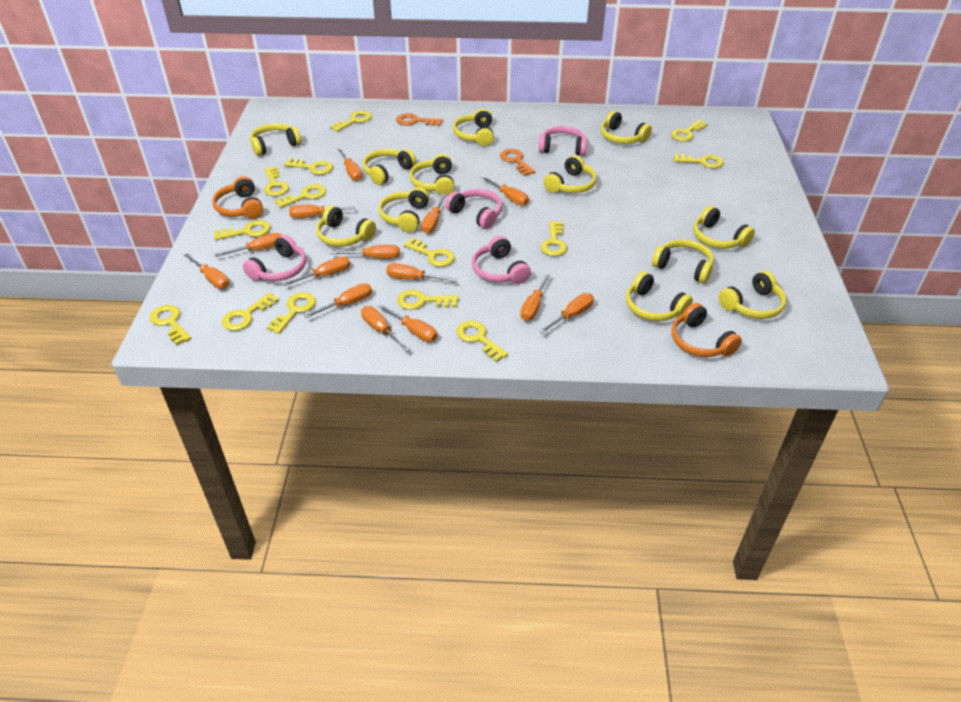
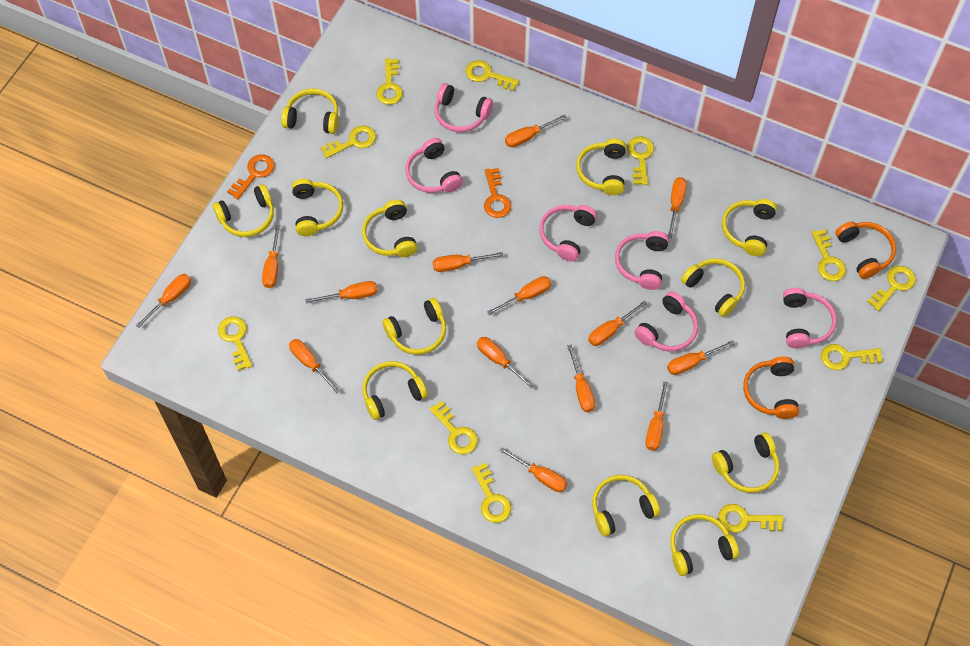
pink headphones: [243,235,306,281] [445,189,502,229] [472,236,531,284] [539,126,587,156] = 4 -> [405,138,463,193] [435,83,493,132] [539,205,597,262] [615,231,669,290] [634,291,698,352] [783,288,837,348] = 6
yellow key: [150,305,191,345] [214,220,271,240] [222,293,279,331] [264,167,289,196] [267,292,316,334] [275,184,326,208] [284,158,333,175] [330,110,372,132] [397,290,458,310] [404,238,455,267] [456,321,508,362] [541,221,567,256] [671,120,708,141] [673,154,724,168] = 14 -> [218,316,252,371] [321,125,376,158] [376,58,403,105] [429,401,478,455] [465,60,519,91] [472,463,511,523] [627,136,654,185] [718,504,784,533] [811,229,846,281] [821,344,883,370] [867,266,916,311] = 11

